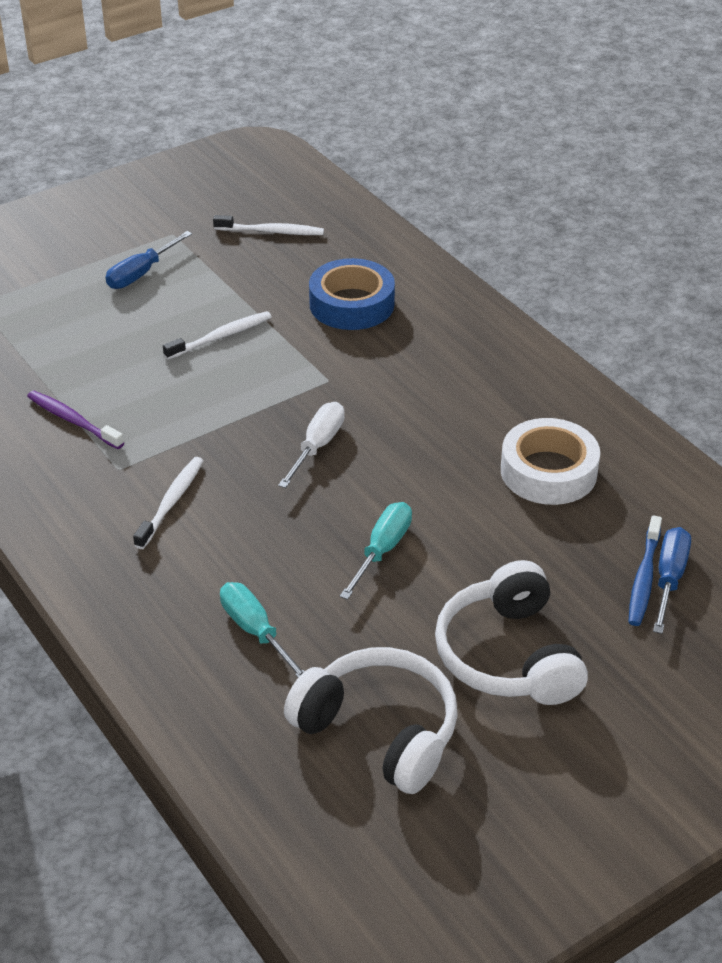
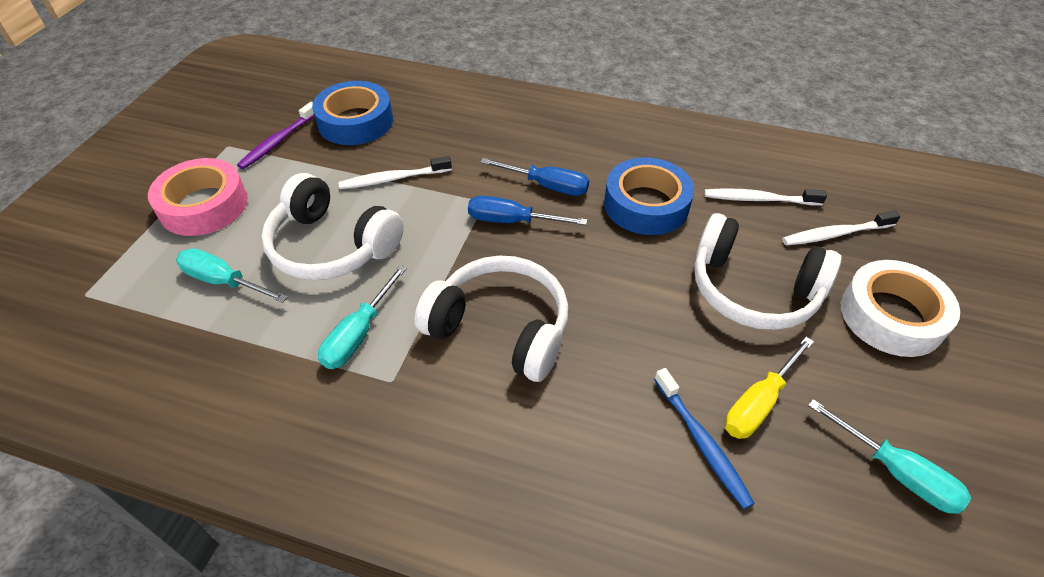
blue tape: [309,258,395,330] = 1 -> [312,81,393,145] [604,157,694,235] = 2
pink tape: none = 0 -> [148,158,248,236] = 1
turquoise screwdriver: [220,582,305,678] [340,502,412,600] = 2 -> [176,248,288,303] [318,265,407,369] [808,399,971,514] = 3
white headphones: [284,647,458,794] [435,560,588,705] = 2 -> [261,173,404,280] [414,255,568,382] [694,213,841,330] = 3
white screwdriver: [278,402,344,488] = 1 -> none = 0
yellow screwdriver: none = 0 -> [724,337,814,439] = 1

